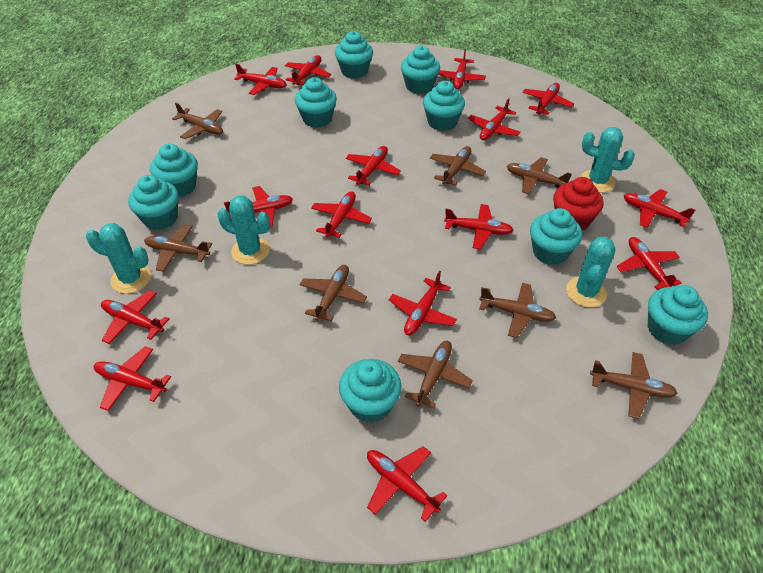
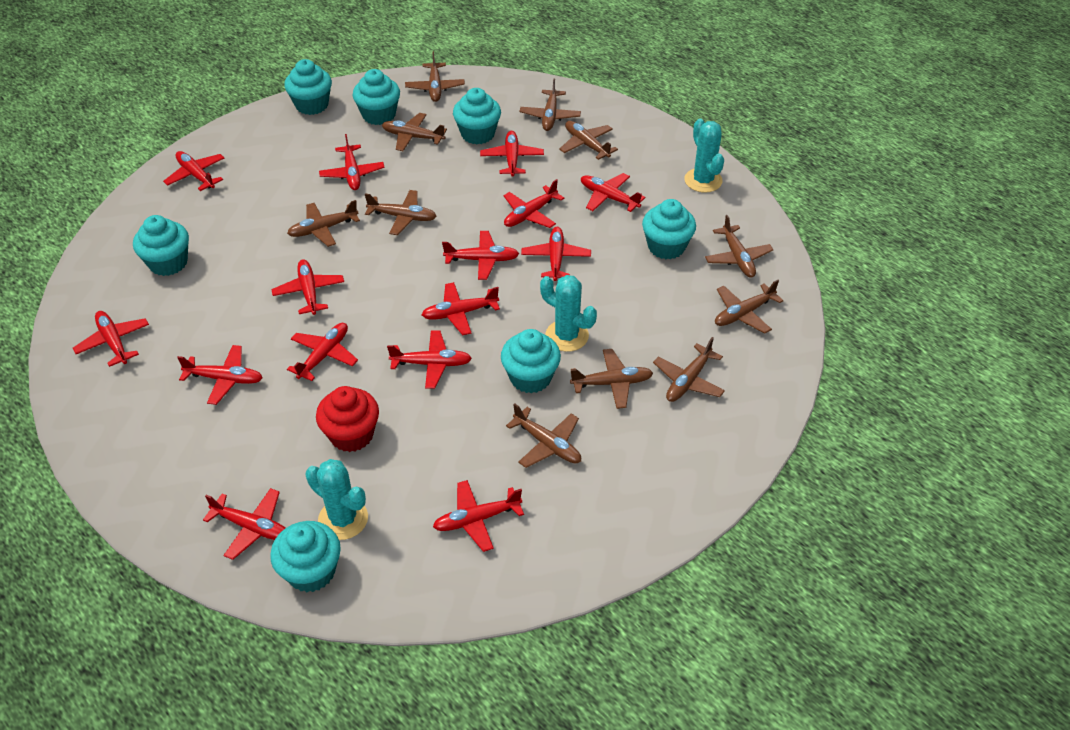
brown plane: [144,224,213,272] [172,103,223,139] [300,265,367,321] [398,341,473,408] [430,146,486,186] [479,283,556,338] [507,157,572,195] [590,352,678,419] = 8 -> [287,200,360,247] [365,190,437,235] [382,113,447,151] [405,51,465,102] [506,403,581,468] [520,79,581,131] [559,121,618,160] [570,349,653,409] [653,337,725,402] [705,215,773,278] [715,280,784,334] = 11
turquoise cactus: [86,223,151,294] [217,196,270,265] [566,237,616,307] [581,127,635,193] = 4 -> [305,459,368,540] [540,275,597,352] [684,119,724,193] = 3
turquoise cupcake: [128,175,179,230] [150,144,198,197] [295,77,337,128] [335,31,373,79] [339,359,402,423] [401,46,440,94] [423,81,465,131] [530,208,582,265] [648,285,708,345] = 9 -> [133,215,189,276] [270,521,341,592] [284,59,332,115] [352,69,400,125] [453,88,501,144] [501,329,561,394] [642,199,696,259] = 7

